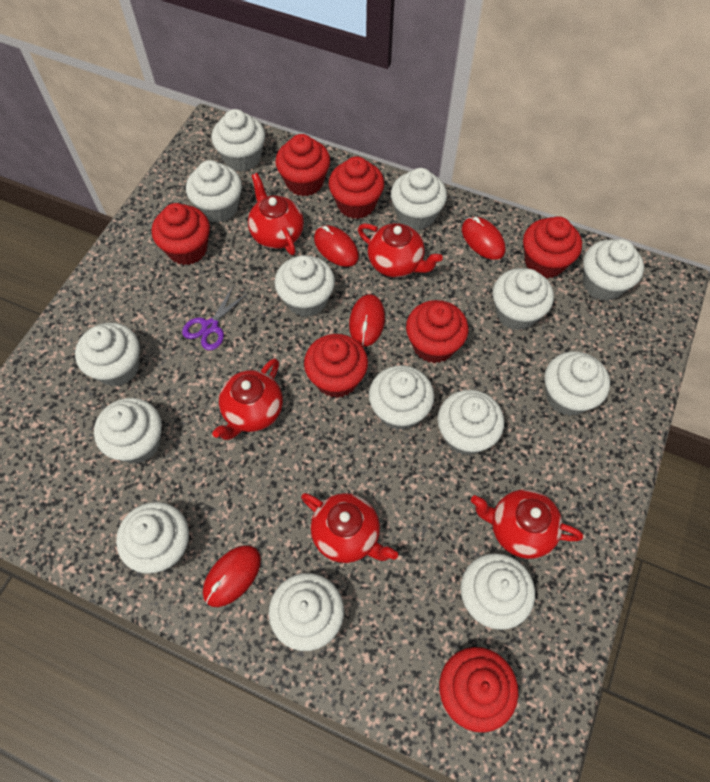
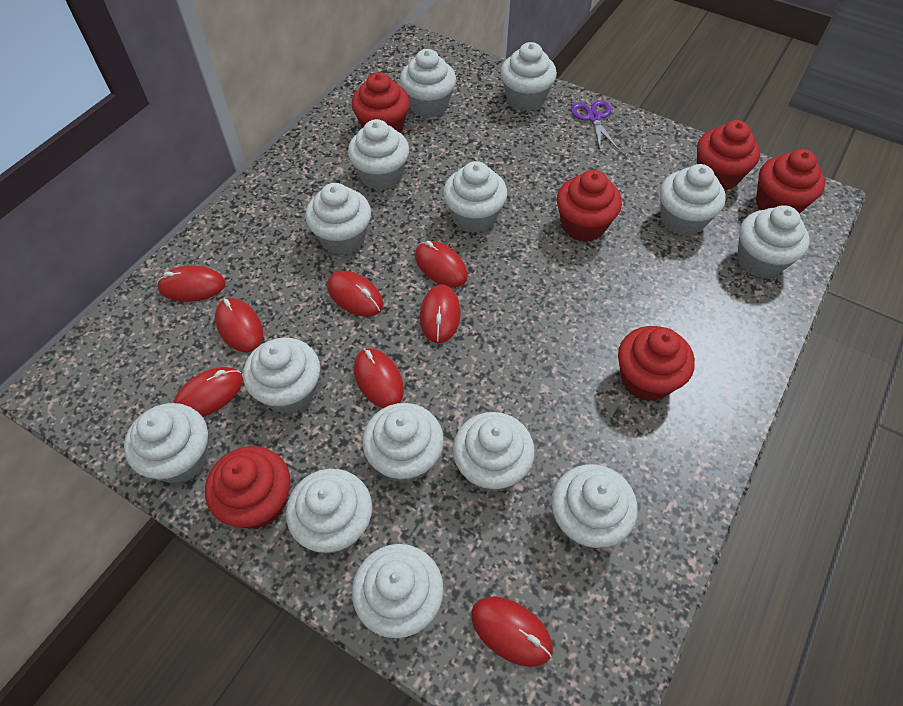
red cupcake: [152,203,210,265] [275,134,330,196] [304,334,368,398] [329,157,384,219] [406,300,469,363] [439,647,518,733] [523,216,582,279] = 7 -> [205,446,290,529] [352,72,410,133] [557,170,622,242] [618,326,695,402] [697,120,760,190] [756,149,825,214] = 6
red mouse: [203,545,261,607] [314,225,359,267] [349,294,385,347] [462,217,505,260] = 4 -> [157,265,226,302] [173,367,243,417] [215,298,263,352] [327,271,383,316] [354,348,404,408] [415,241,468,287] [420,284,461,343] [471,596,553,667] = 8
red teapot: [212,359,283,440] [248,173,304,255] [301,493,398,563] [358,223,443,278] [471,489,583,559] = 5 -> none = 0

